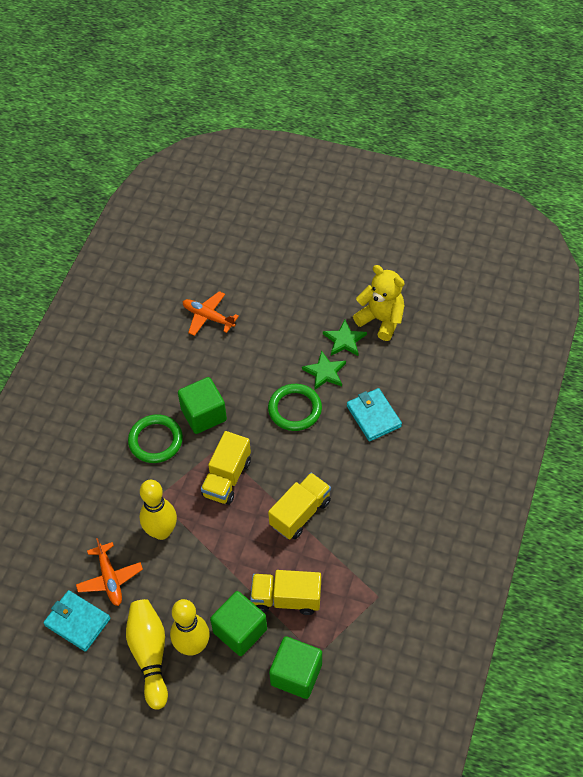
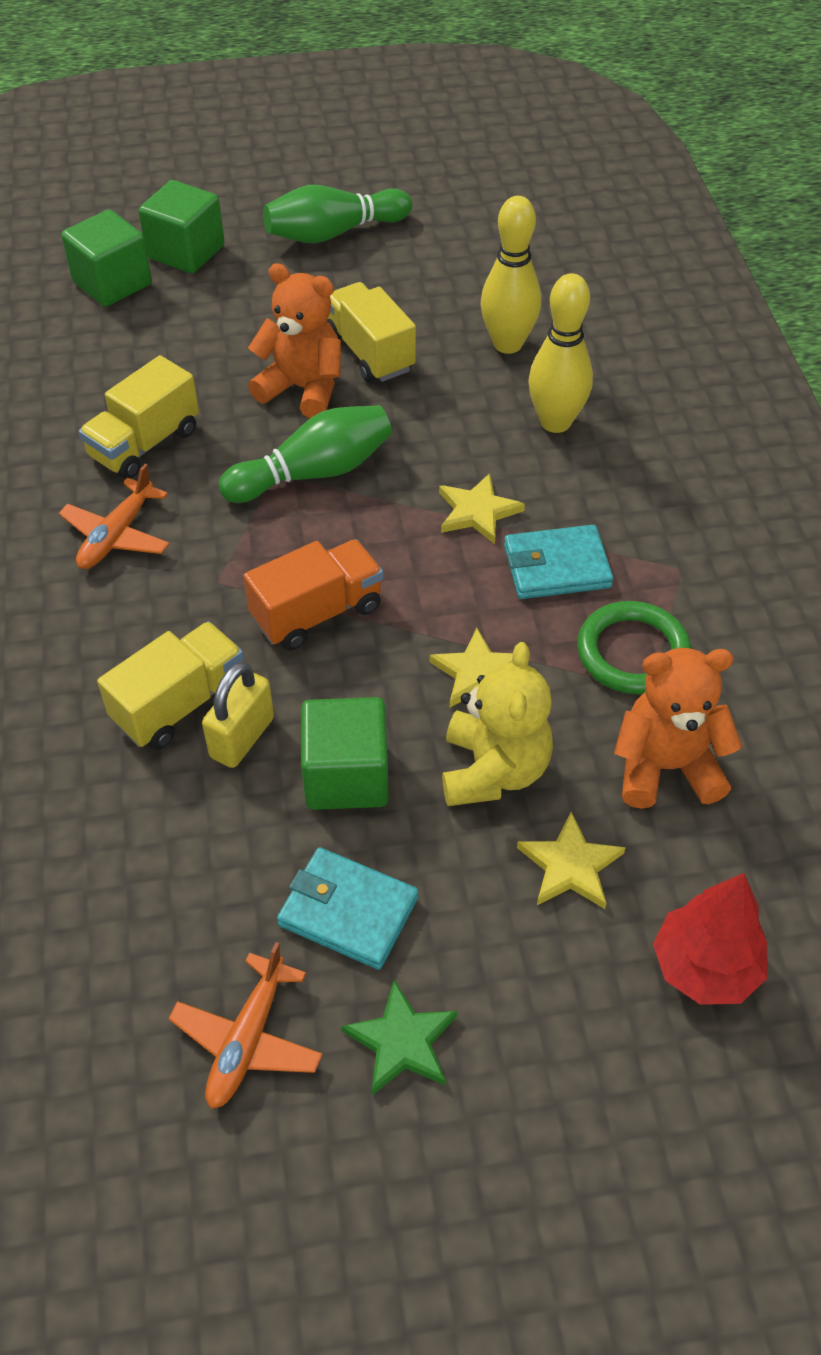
green bowling pin: none = 0 -> [219,405,392,503] [263,185,412,243] = 2
green ring: [128,414,183,463] [268,384,322,431] = 2 -> [577,601,691,694] = 1
green star: [302,350,346,390] [323,320,367,356] = 2 -> [341,980,458,1095] = 1
orange teddy bear: none = 0 -> [248,263,341,419] [614,648,742,809] = 2
orange truck: none = 0 -> [243,539,383,650] = 1
red tree: none = 0 -> [653,873,768,1005] = 1
yellow bowling pin: [126,599,168,709] [140,480,177,540] [170,599,210,656] = 3 -> [481,196,541,354] [528,273,593,433] = 2
yellow padlock: none = 0 -> [202,662,274,768] = 1
yellow star: none = 0 -> [429,628,513,707] [439,473,525,544] [517,812,626,909] = 3

